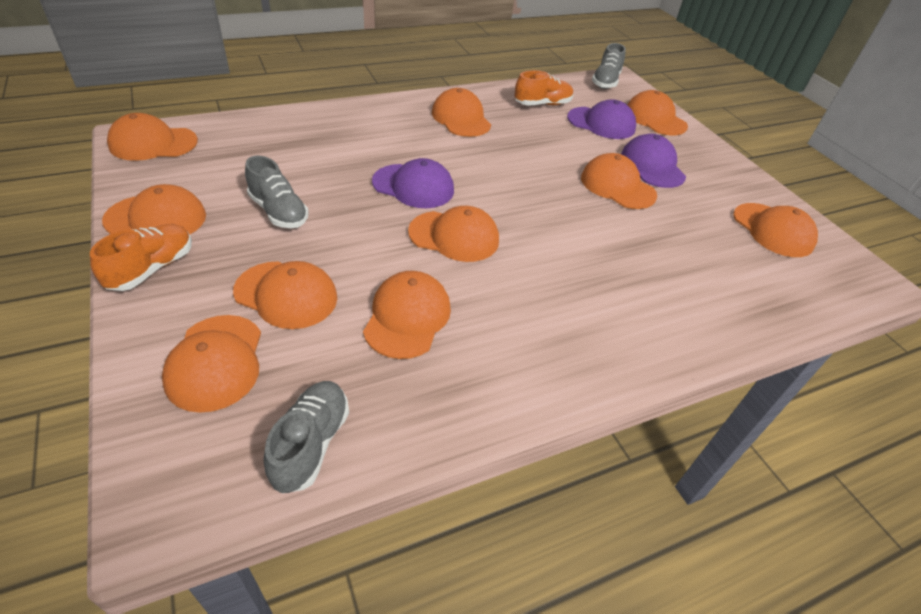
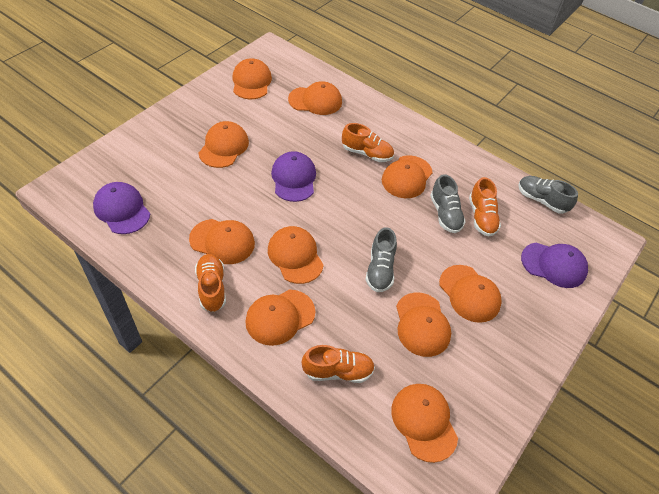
orange shoe: [90,224,192,291] [514,70,573,106] = 2 -> [195,254,226,312] [302,345,375,383] [342,123,394,162] [469,177,501,237] = 4

